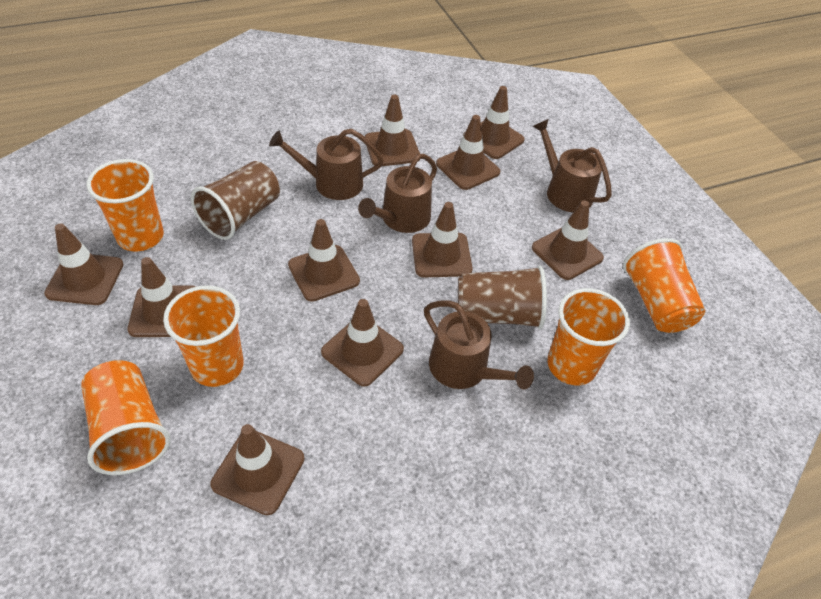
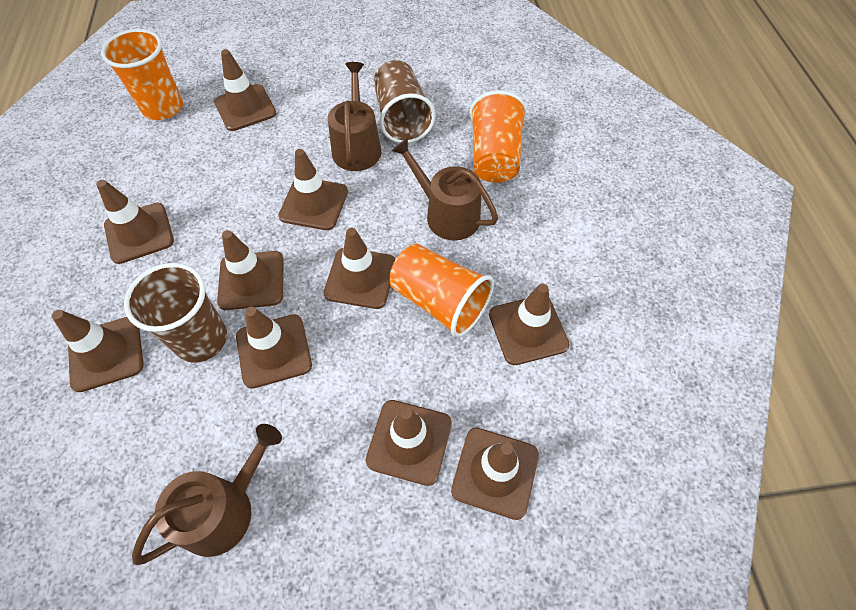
brown watering can: [269,129,384,200] [358,154,437,233] [424,300,534,389] [532,119,612,212] = 4 -> [132,424,282,565] [328,62,381,171] [392,138,498,240] = 3
orange cup: [81,360,171,475] [86,159,164,251] [163,285,244,387] [547,288,630,385] [623,238,705,333] = 5 -> [101,29,183,120] [390,244,494,337] [470,90,527,183] = 3

